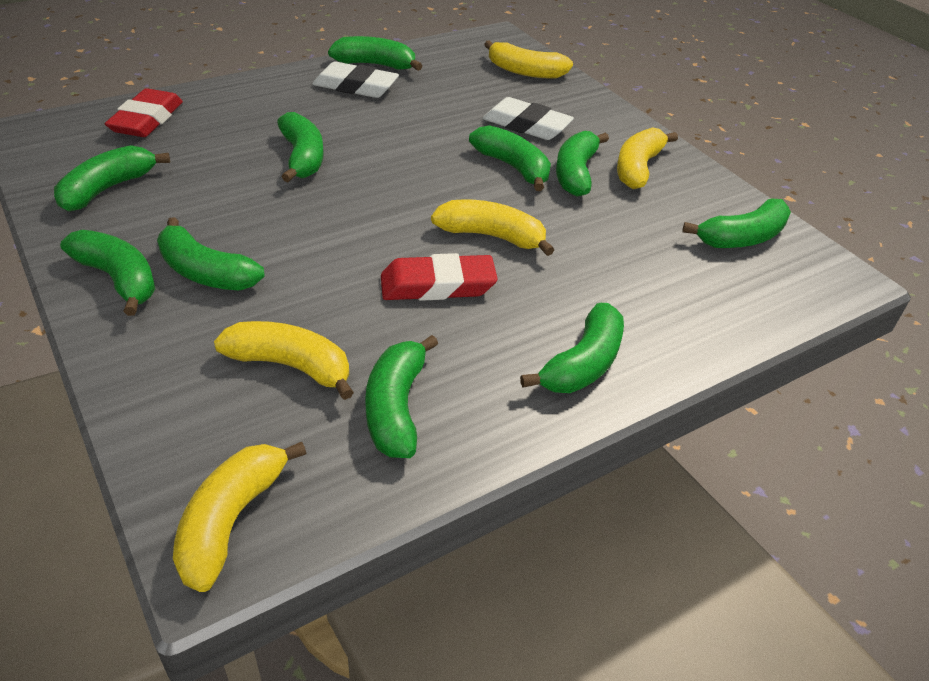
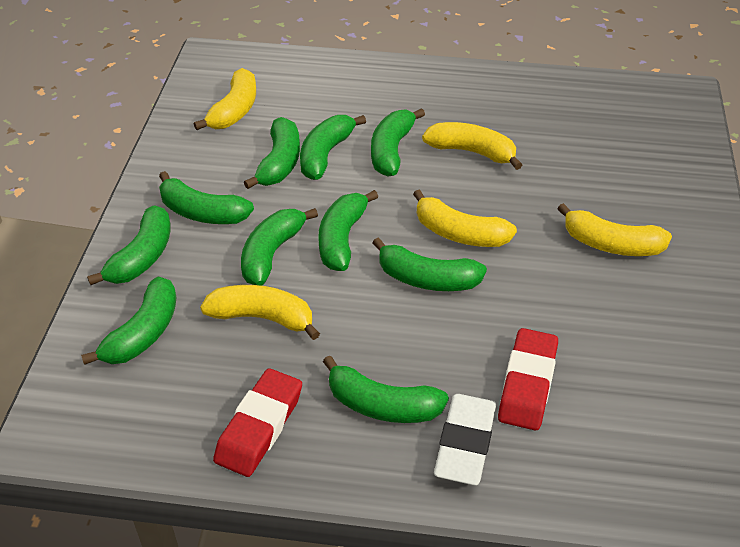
white eraser: [312,61,399,98] [483,97,574,140] = 2 -> [434,394,496,485] = 1

